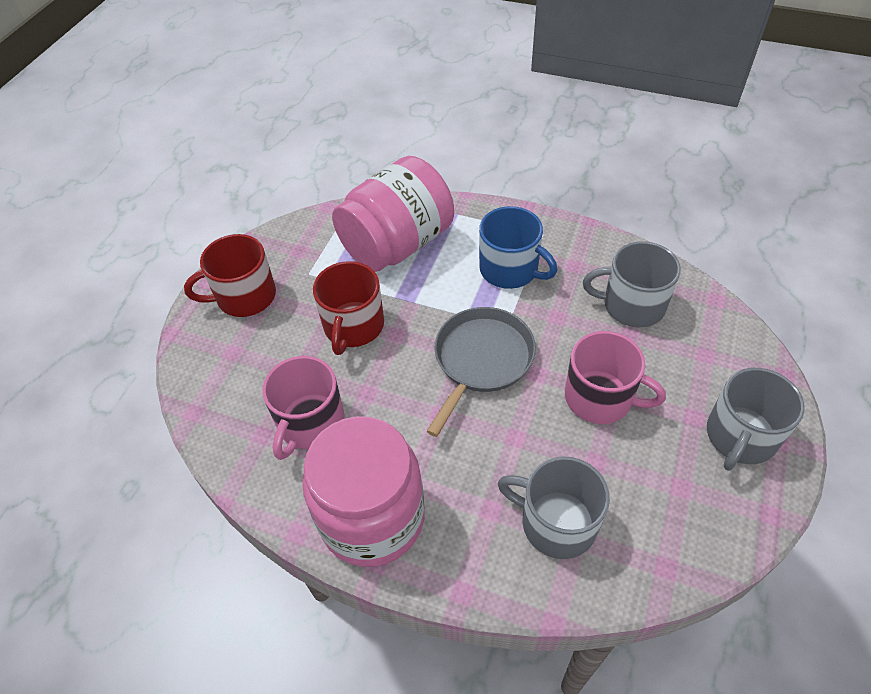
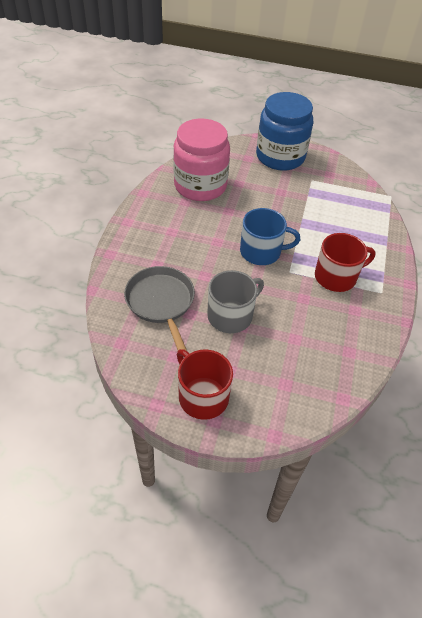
blue jar: none = 0 -> [256,92,313,171] = 1
grey mug: [497,456,610,559] [583,241,681,327] [707,368,805,471] = 3 -> [207,270,264,333] = 1
pink jar: [302,416,425,567] [332,156,454,272] = 2 -> [173,119,230,201] = 1
pink mug: [262,356,345,460] [565,331,666,424] = 2 -> none = 0

